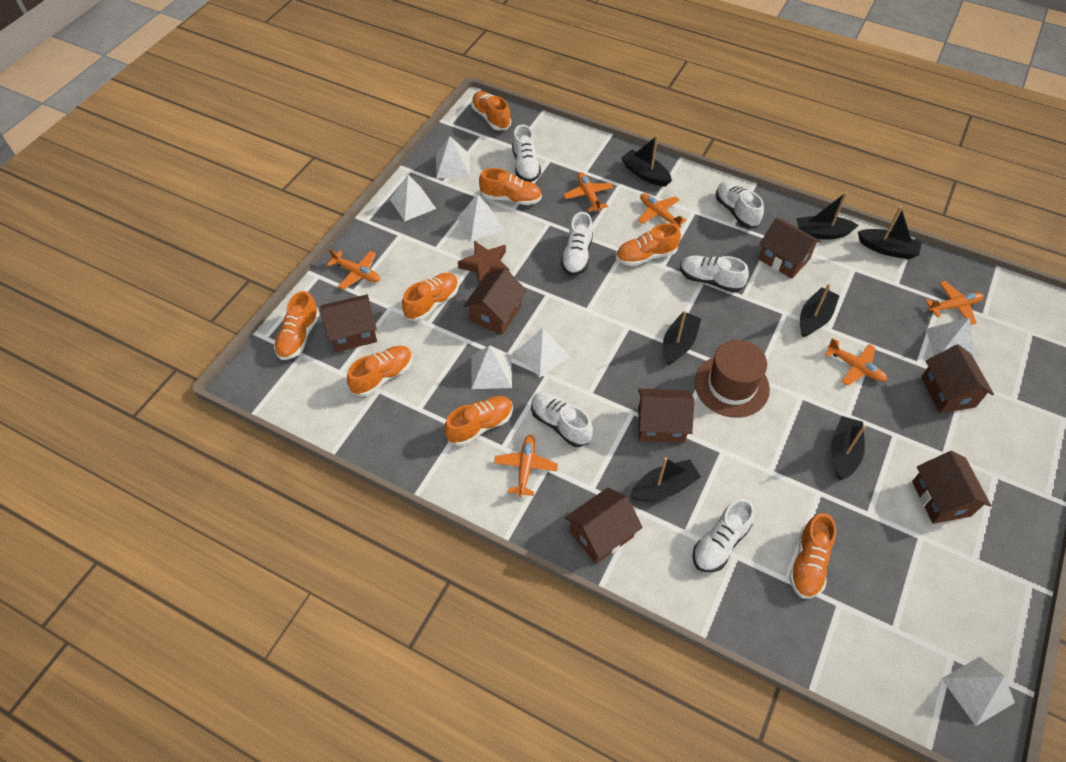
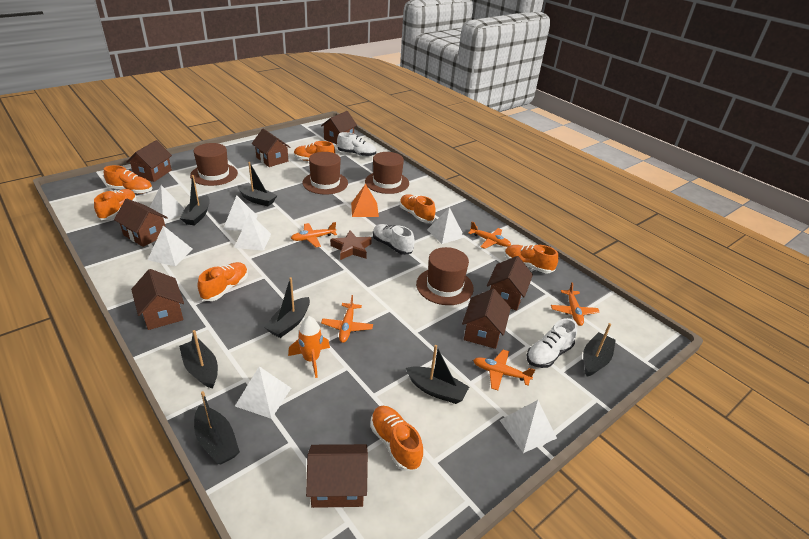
brown hat: [695,340,770,418] = 1 -> [190,143,238,186] [302,152,348,195] [365,152,409,194] [416,247,474,305] = 4
brown house: [320,294,377,352] [464,268,526,335] [565,488,643,564] [638,388,695,443] [758,218,821,279] [912,451,991,524] [921,344,994,413] = 7 -> [114,199,168,247] [126,140,172,182] [131,269,184,330] [252,129,291,167] [306,444,368,508] [321,111,357,144] [462,289,511,349] [487,256,533,311] = 8
orange plane: [326,249,380,290] [494,435,558,497] [564,172,614,212] [638,193,687,228] [825,338,887,386] [925,281,984,325] = 6 -> [291,222,337,247] [321,295,373,343] [468,222,511,249] [473,350,535,390] [551,282,600,326] = 5
orange pyramid: none = 0 -> [351,184,379,217] = 1
orange rocket: none = 0 -> [288,316,330,378] = 1
orange shoe: [274,291,320,360] [347,346,413,397] [402,273,459,321] [444,396,513,446] [471,91,511,131] [479,168,542,205] [616,223,681,266] [789,513,836,599] = 8 -> [94,189,137,220] [104,165,153,194] [198,262,248,301] [294,141,335,161] [370,406,423,471] [399,194,436,223] [504,245,559,273] = 7
white shoe: [512,124,541,182] [531,392,593,447] [561,212,593,276] [680,255,749,292] [693,499,754,572] [716,181,764,228] = 6 -> [337,132,376,157] [373,224,415,255] [527,318,577,368] = 3

